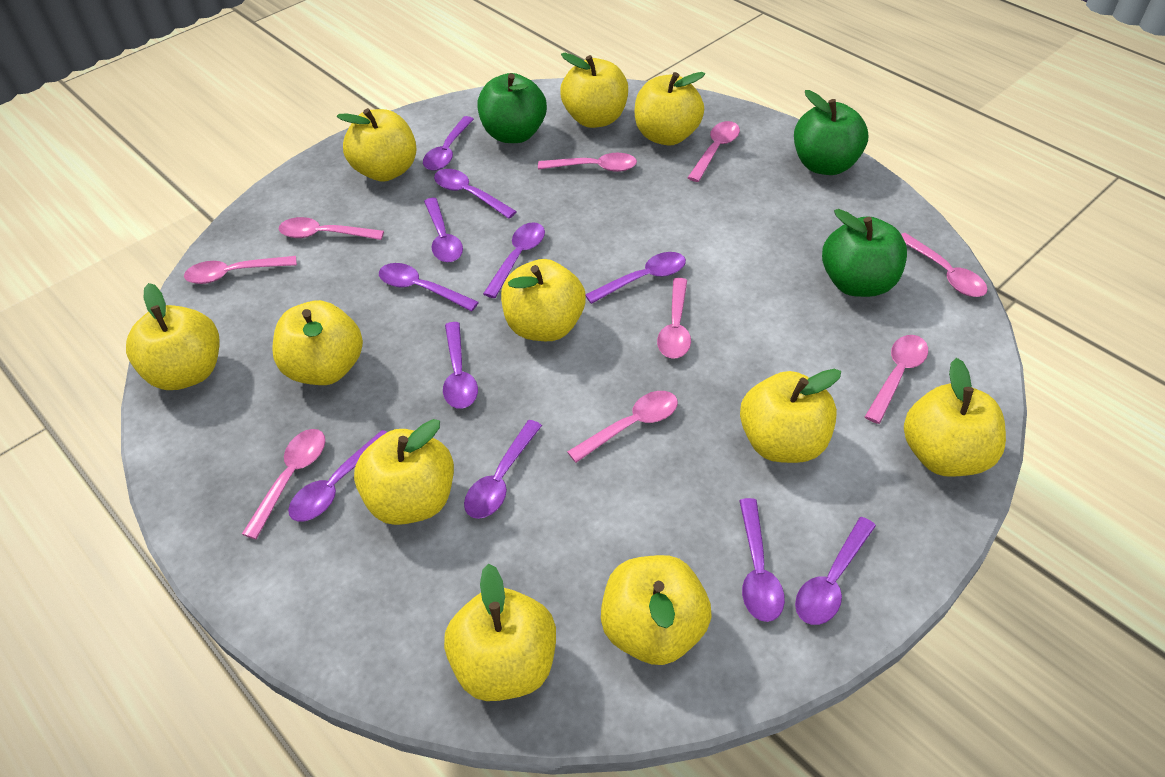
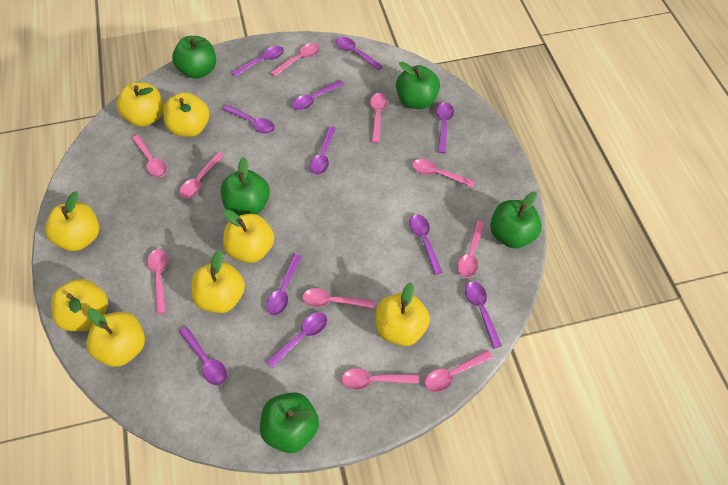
green apple: [477,73,547,143] [794,90,868,175] [822,209,907,297] = 3 -> [172,36,216,79] [221,157,270,216] [260,392,319,453] [396,62,440,109] [490,192,542,249] = 5
pink spoon: [184,256,297,284] [242,429,325,539] [278,217,384,240] [538,153,637,172] [567,391,678,463] [657,278,691,359] [688,121,740,182] [865,335,928,424] [901,233,988,297] = 9 -> [132,135,167,177] [147,249,168,314] [179,152,224,199] [270,43,320,77] [302,288,375,309] [341,368,419,390] [370,93,388,143] [412,159,475,188] [425,350,493,392] [457,221,485,278] = 10
yellow apple: [126,283,220,390] [272,300,363,385] [336,108,417,182] [354,419,454,525] [444,564,556,701] [501,259,586,341] [560,53,628,128] [601,555,712,665] [635,72,705,145] [740,369,841,463] [904,358,1006,477] = 11 -> [45,191,99,251] [51,279,108,331] [86,308,145,367] [116,82,163,127] [163,92,209,137] [191,250,245,313] [223,209,274,263] [376,282,430,346] = 8

